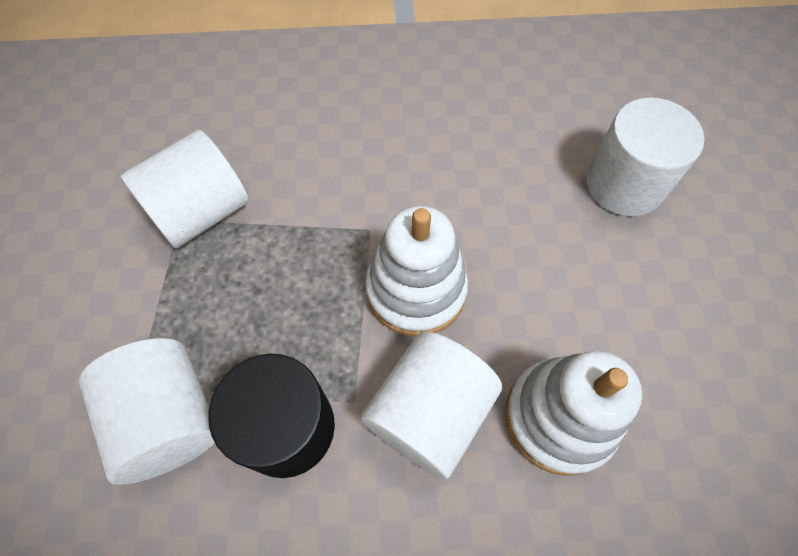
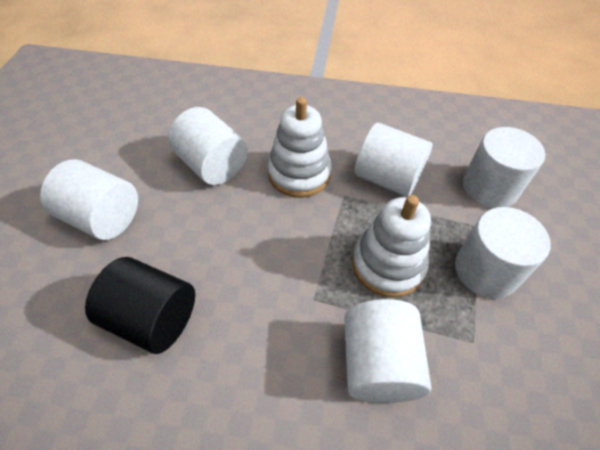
white cylinder: [79,338,215,485] [120,130,249,248] [361,331,502,479] [586,98,705,216] = 4 -> [40,159,138,240] [168,107,248,185] [344,299,431,403] [355,123,433,197] [455,207,550,298] [463,127,545,208] = 6

